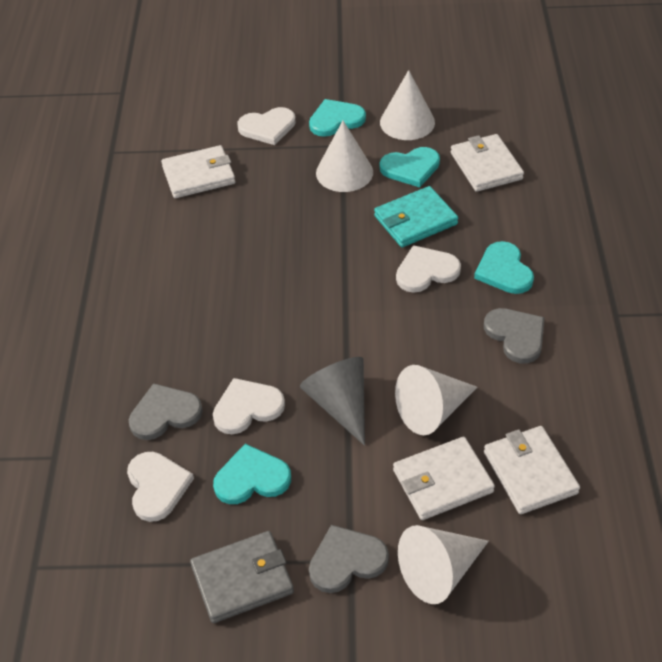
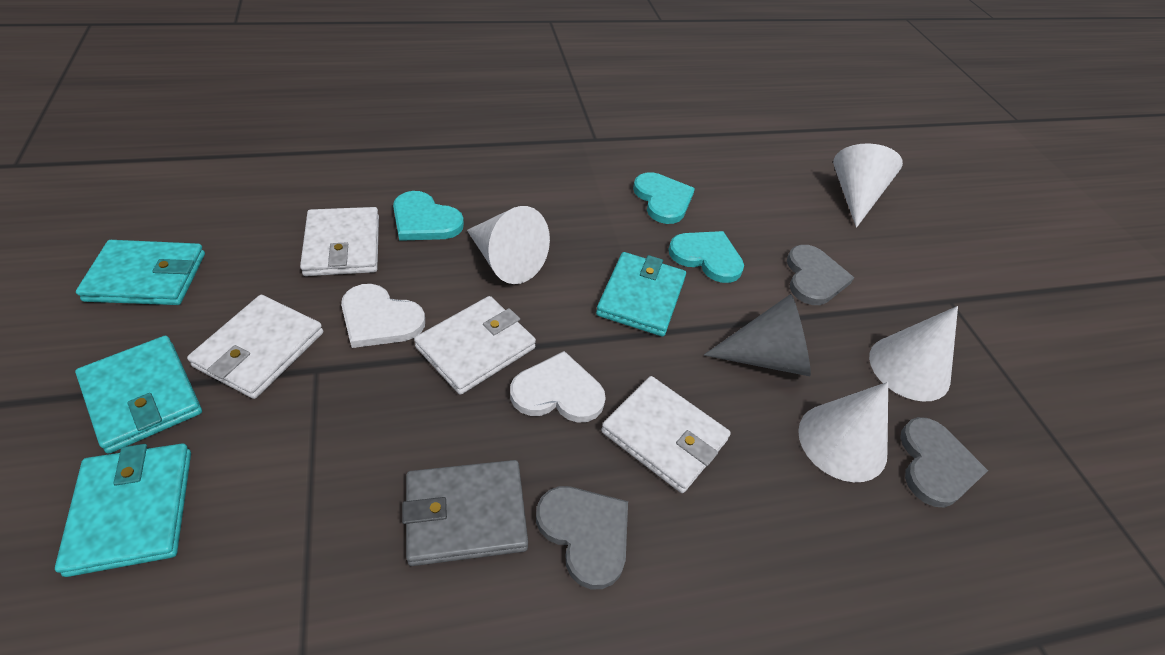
turquoise heart: [213,444,291,504] [309,99,366,137] [380,147,440,187] [474,241,534,294] = 4 -> [393,191,464,241] [633,172,695,224] [668,231,744,283] = 3
turquoise wallet: [374,186,458,247] = 1 -> [55,444,191,577] [75,336,202,454] [76,240,205,305] [596,252,686,337] = 4
white heart: [127,452,194,522] [213,378,285,434] [237,107,296,145] [396,245,461,293] = 4 -> [341,284,425,348] [510,351,606,423] = 2

